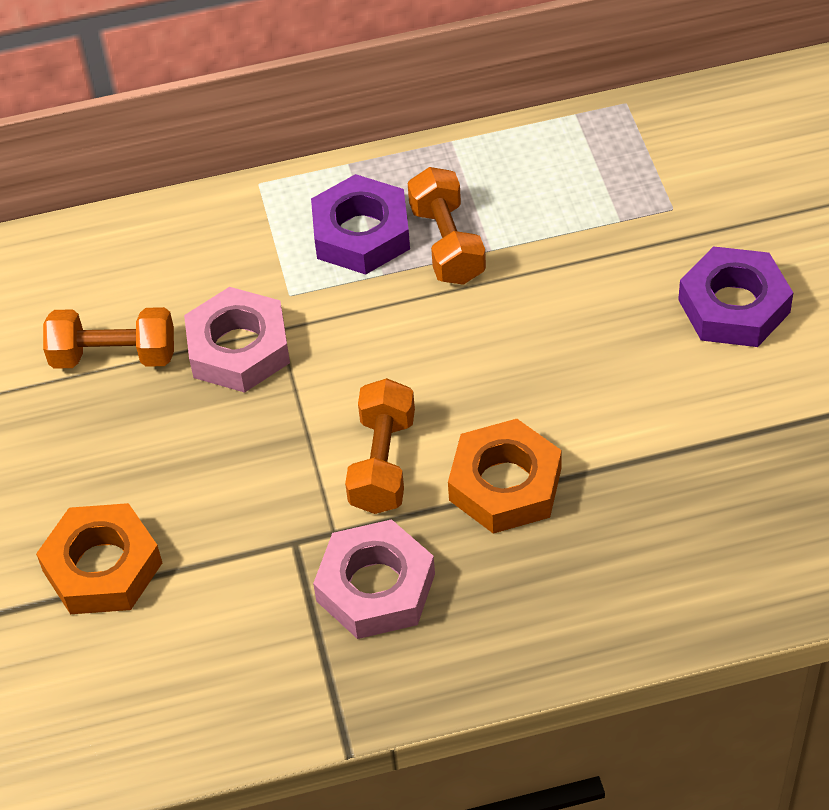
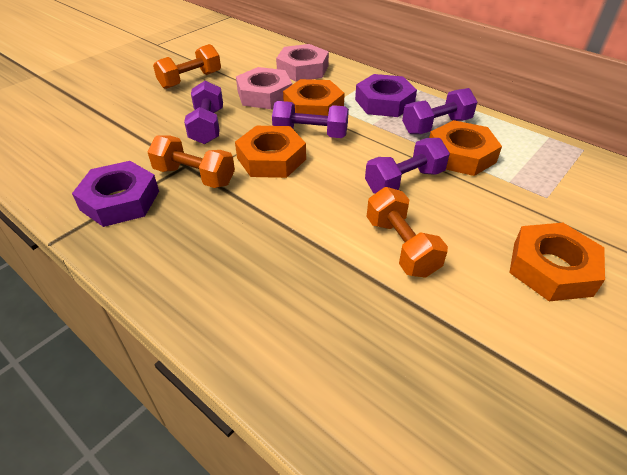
orange nut: [36,503,162,614] [448,419,562,534] = 2 -> [235,126,306,178] [283,79,345,116] [429,120,502,176] [509,223,605,301] = 4
purple dumbbell: none = 0 -> [184,81,223,144] [272,101,349,138] [365,138,450,194] [402,88,477,134] = 4

